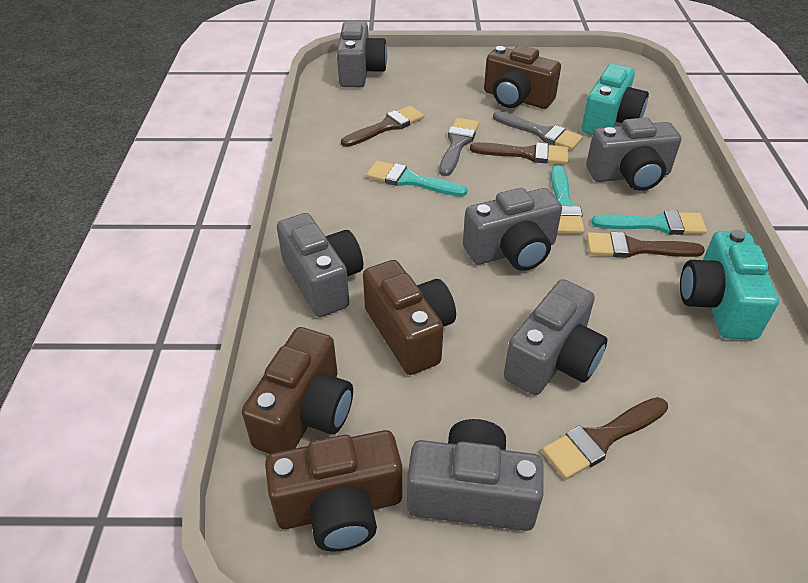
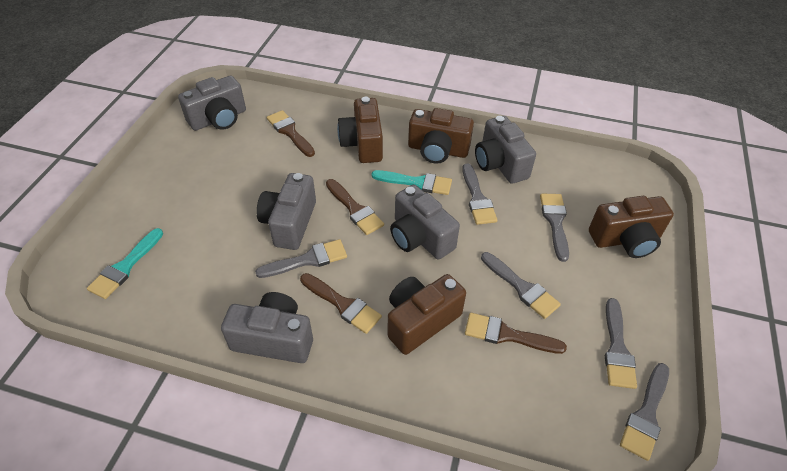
grey brush: [439,118,479,176] [493,111,583,150] = 2 -> [255,239,347,278] [462,164,497,225] [481,252,561,319] [540,194,569,262] [605,298,637,389] [620,363,669,461] = 6
grey camera: [277,213,363,317] [337,21,387,87] [407,419,544,531] [463,188,562,271] [504,279,607,395] [586,118,681,191] = 6 -> [178,76,246,131] [221,292,313,363] [257,173,316,250] [390,185,460,259] [475,116,536,184] = 5
turquoise brush: [366,161,468,197] [551,165,585,234] [591,210,707,235] = 3 -> [87,228,163,299] [372,170,452,195] = 2
turquoise camera: [581,64,649,135] [680,230,779,340] = 2 -> none = 0

